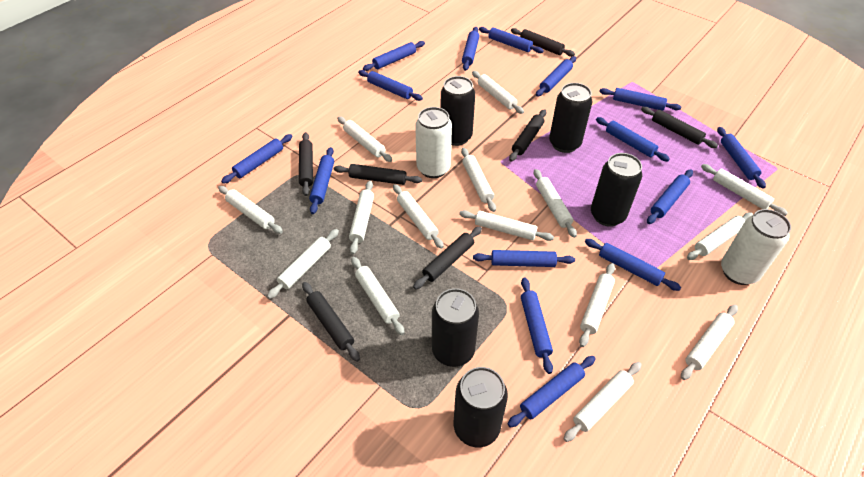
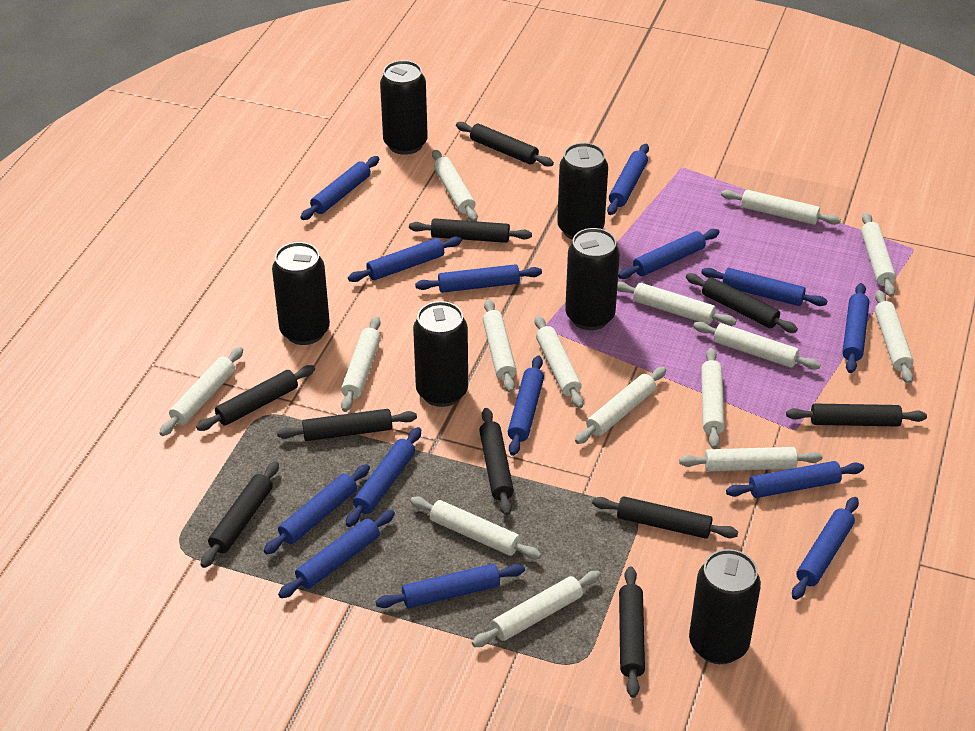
black can: [432,288,479,367] [441,76,475,146] [454,367,508,447] [549,83,592,153] [591,153,642,227] = 5 -> [272,242,330,345] [380,60,428,155] [413,301,468,407] [557,143,608,240] [565,228,620,330] [689,549,761,664] = 6
black rolling pin: [299,132,313,196] [302,282,360,362] [334,164,422,185] [413,226,482,289] [509,109,546,161] [511,28,575,57] [641,107,718,148] = 7 -> [196,365,315,431] [201,461,279,568] [277,409,417,441] [409,218,532,243] [456,122,554,167] [479,408,514,516] [592,496,738,539] [619,566,645,698] [686,273,798,333] [786,404,927,426] = 10
blue rolling pin: [221,134,293,184] [309,147,334,214] [358,70,423,101] [363,41,425,71] [462,27,479,71] [473,250,575,267] [479,27,544,53] [508,356,596,428] [521,277,553,374] [536,56,576,97] [585,239,681,291] [596,117,670,162] [599,88,681,111] [647,169,693,224] [717,127,766,189] = 15 -> [263,464,370,554] [278,510,395,598] [300,156,379,220] [346,427,421,527] [348,236,462,282] [376,564,525,608] [415,264,542,293] [508,356,544,456] [607,144,649,215] [618,229,720,279] [701,268,827,306] [726,461,864,498] [792,497,859,600] [842,283,869,373] = 14
white can: [415,107,452,178] [721,209,791,285] = 2 -> none = 0

